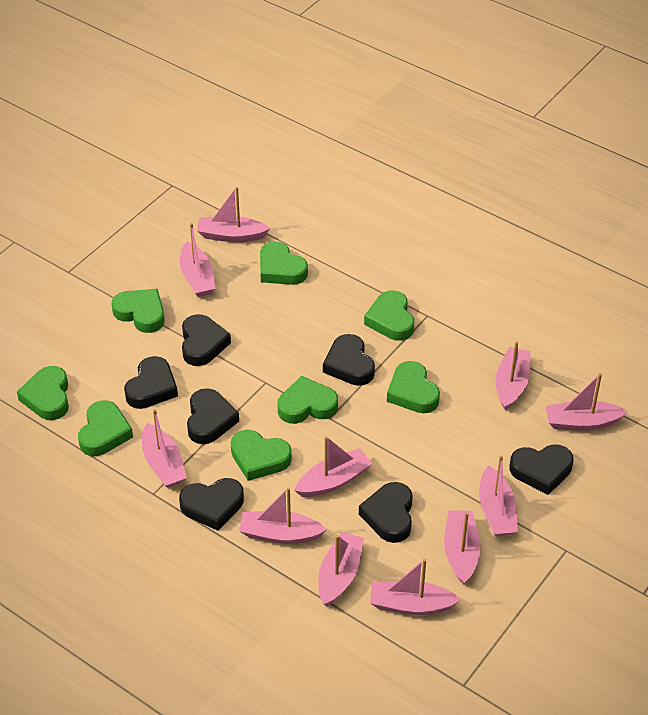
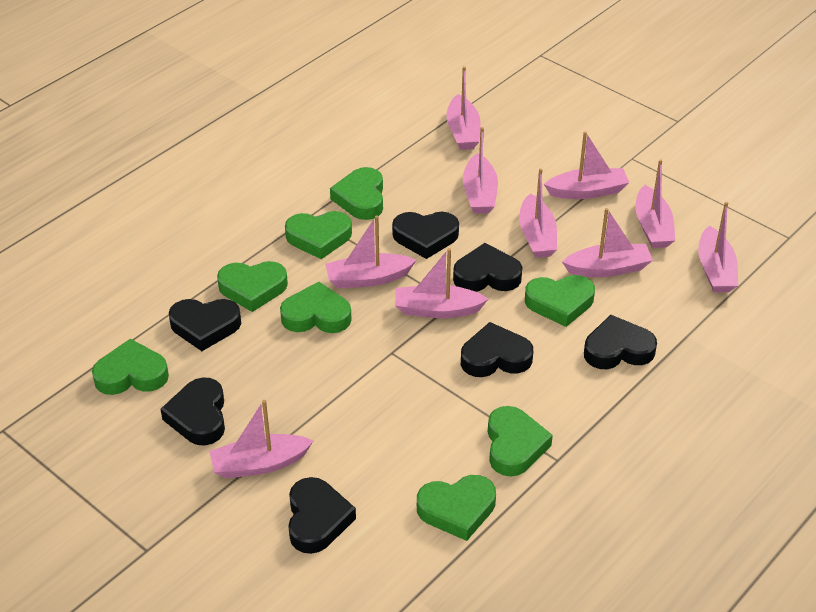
pink boat: [142,409,187,488] [180,223,215,297] [197,187,270,242] [239,487,327,544] [294,436,372,497] [318,532,364,606] [370,559,461,615] [444,510,481,584] [479,455,518,536] [496,341,531,410] [545,373,628,431] = 11 -> [209,400,313,478] [325,216,416,288] [395,248,488,318] [447,66,481,150] [463,127,498,214] [519,168,557,258] [544,131,629,199] [562,208,653,277] [635,159,676,248] [698,202,738,292] = 10

